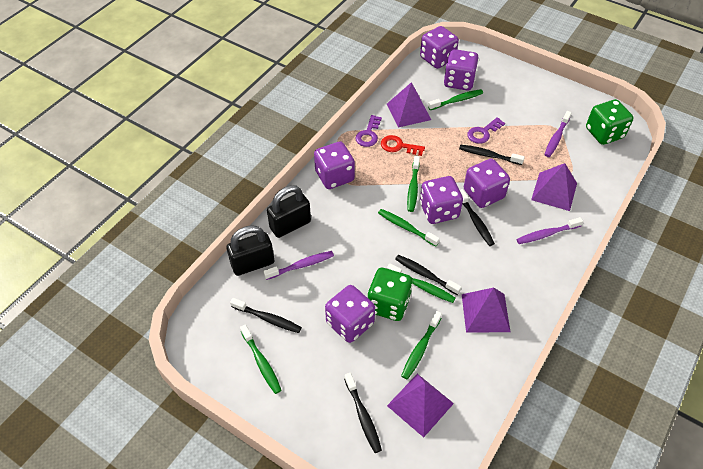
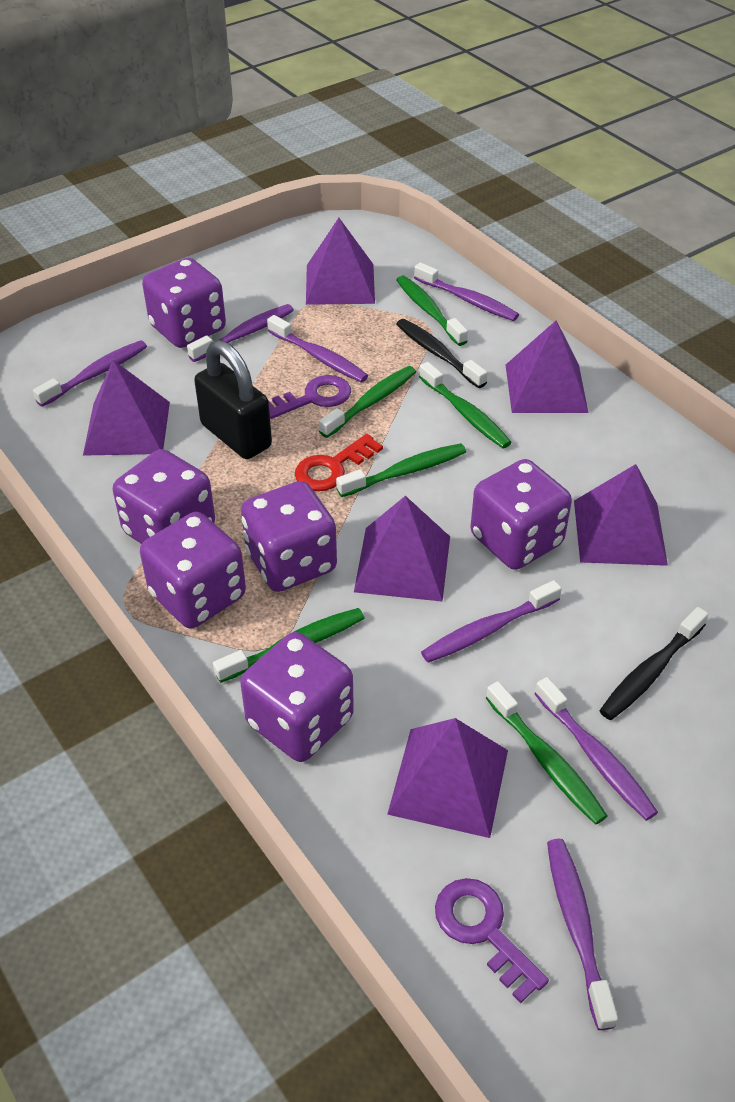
black padlock: [227,225,274,276] [267,185,311,238] = 2 -> [194,340,272,459] = 1
black toothbrush: [230,298,302,333] [344,373,382,453] [395,255,461,295] [459,145,525,165] [460,189,495,246] = 5 -> [396,319,488,388] [599,607,708,720] = 2
green dice: [367,268,413,321] [586,99,633,145] = 2 -> none = 0
purple pyramid: [387,82,431,127] [387,374,454,437] [462,288,510,333] [531,163,577,211] = 4 -> [83,360,170,456] [306,218,375,305] [354,496,450,601] [387,718,508,838] [506,321,588,413] [574,464,668,566] = 6
purple toothbrush: [263,251,334,280] [516,217,583,244] [545,111,572,157] = 3 -> [33,340,147,407] [187,304,294,362] [267,315,368,383] [414,262,519,321] [421,580,562,663] [534,677,658,821] [547,839,618,1030] = 7

